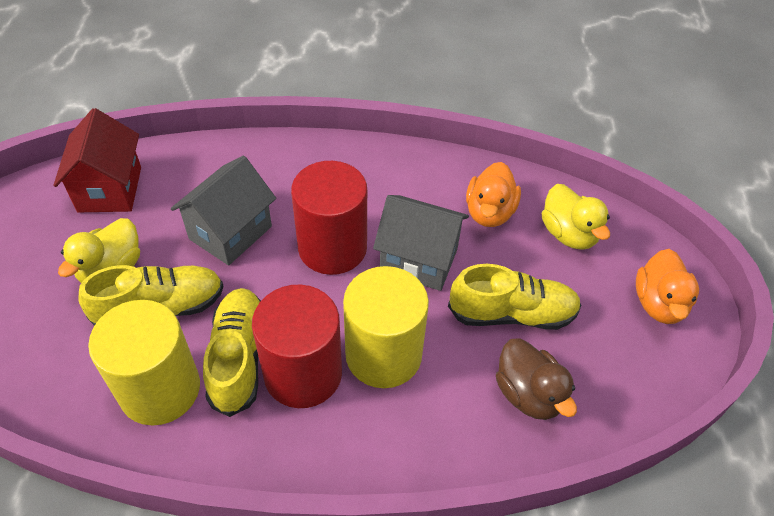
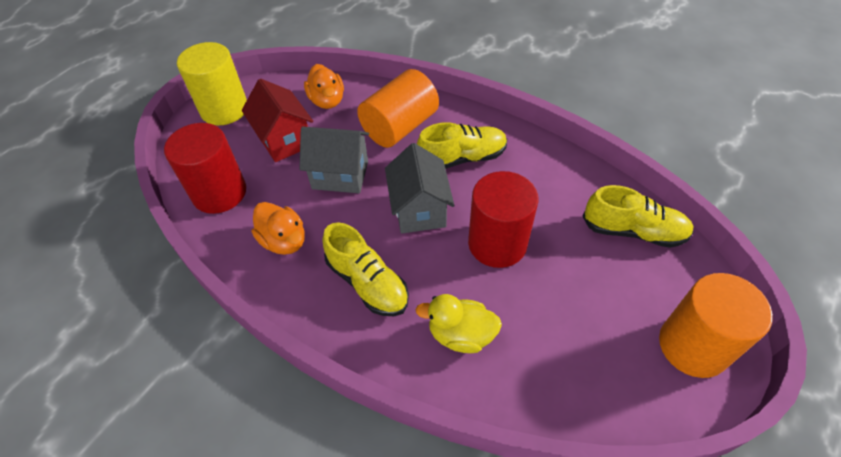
brown duck: [496,338,577,420] = 1 -> none = 0
orange cylinder: none = 0 -> [357,69,439,148] [659,273,773,378] = 2
yellow cylinder: [88,300,200,425] [343,266,429,388] = 2 -> [177,42,247,125] = 1
yellow duck: [58,218,140,283] [542,184,610,250] = 2 -> [415,294,502,353] = 1

